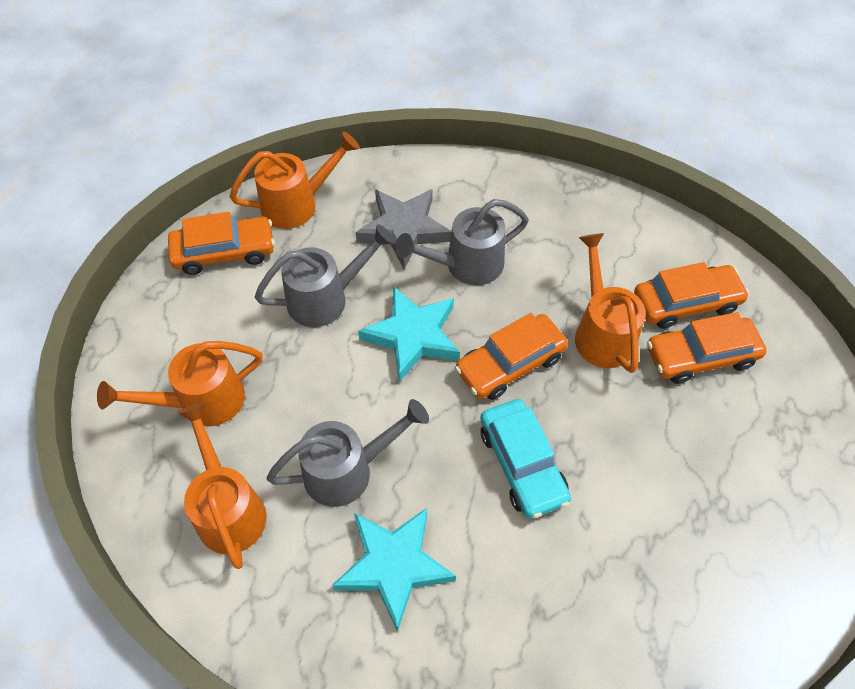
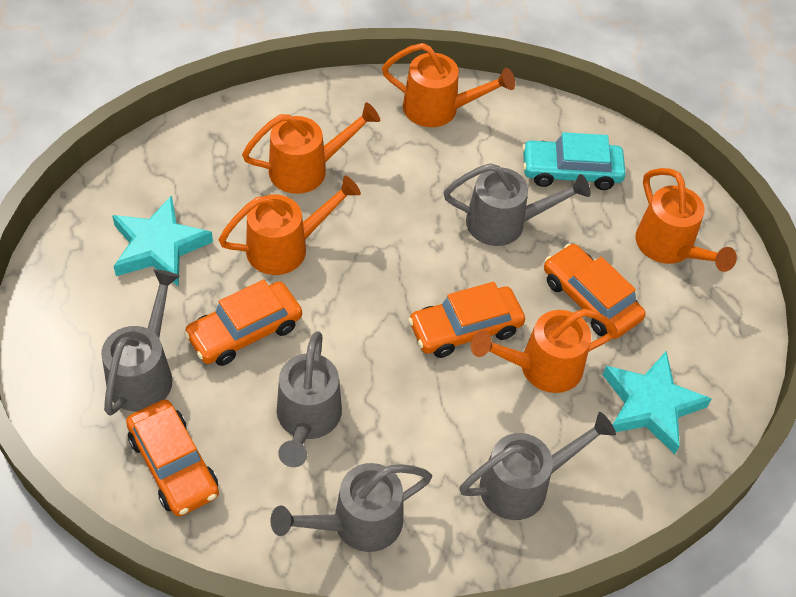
grey star: [355,189,452,269] = 1 -> none = 0
grey watering can: [255,224,395,327] [267,399,429,507] [395,199,529,285] = 3 -> [101,269,179,416] [270,463,432,552] [277,331,342,467] [444,163,591,246] [459,412,616,520] = 5
orange watering can: [97,341,263,426] [177,402,267,569] [229,132,360,229] [575,233,646,373] = 4 -> [219,175,361,275] [242,102,380,194] [382,43,515,127] [471,309,618,393] [636,168,737,272] = 5

